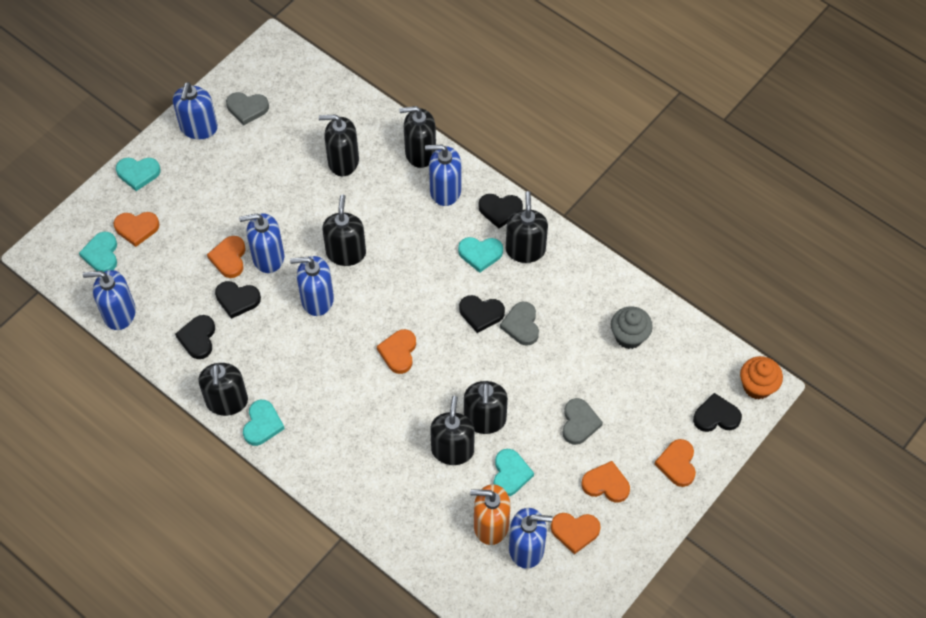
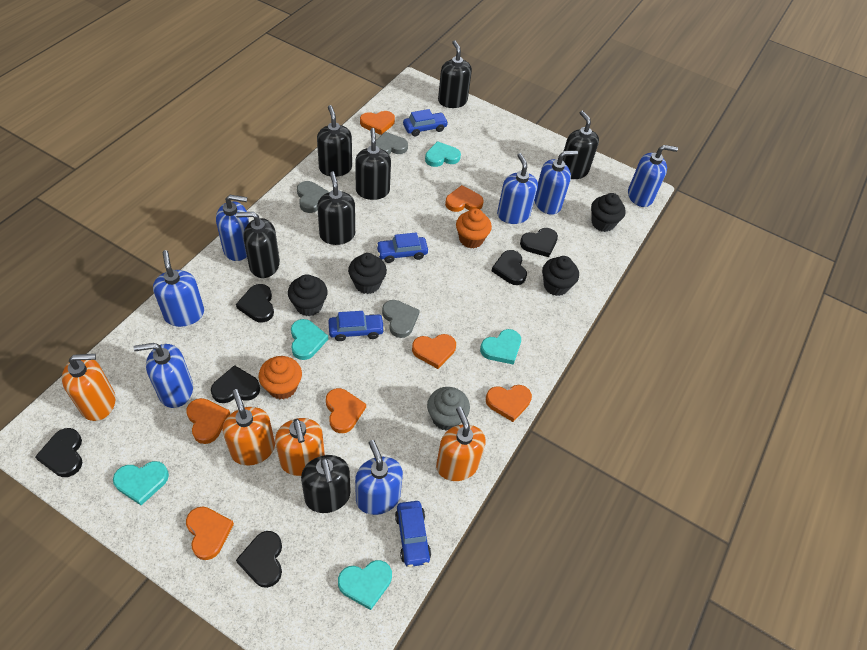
black cupcake: none = 0 -> [288,274,328,316] [348,253,387,294] [542,256,579,296] [591,193,626,232] = 4
black heart: [175,315,215,359] [215,281,261,319] [459,295,505,333] [478,194,523,228] [693,393,742,432] = 5 -> [35,428,82,477] [211,365,260,403] [236,284,274,322] [236,531,282,588] [492,250,527,285] [520,228,558,257] = 6
blue car: none = 0 -> [328,311,385,341] [376,232,428,263] [395,501,431,567] [403,109,448,137] = 4
blue soap dispenser: [83,270,136,330] [173,82,218,139] [239,213,284,273] [290,256,334,316] [425,145,461,206] [509,508,552,569] = 6 -> [134,343,193,408] [153,250,204,327] [216,195,249,261] [355,440,403,515] [497,153,538,224] [535,150,578,215] [628,145,678,207] = 7
orange cupcake: [740,356,783,399] = 1 -> [259,356,302,400] [456,208,492,249] = 2
orange heart: [114,212,160,247] [207,236,246,278] [377,329,416,374] [551,513,601,554] [581,461,630,503] [654,439,696,487] = 6 -> [186,398,230,444] [186,507,234,560] [326,388,366,433] [360,111,395,135] [412,334,456,369] [445,185,484,212] [486,385,532,422] = 7
orange soap dispenser: [470,484,510,545] = 1 -> [62,354,116,421] [223,389,275,466] [275,418,325,476] [436,407,486,481] = 4

